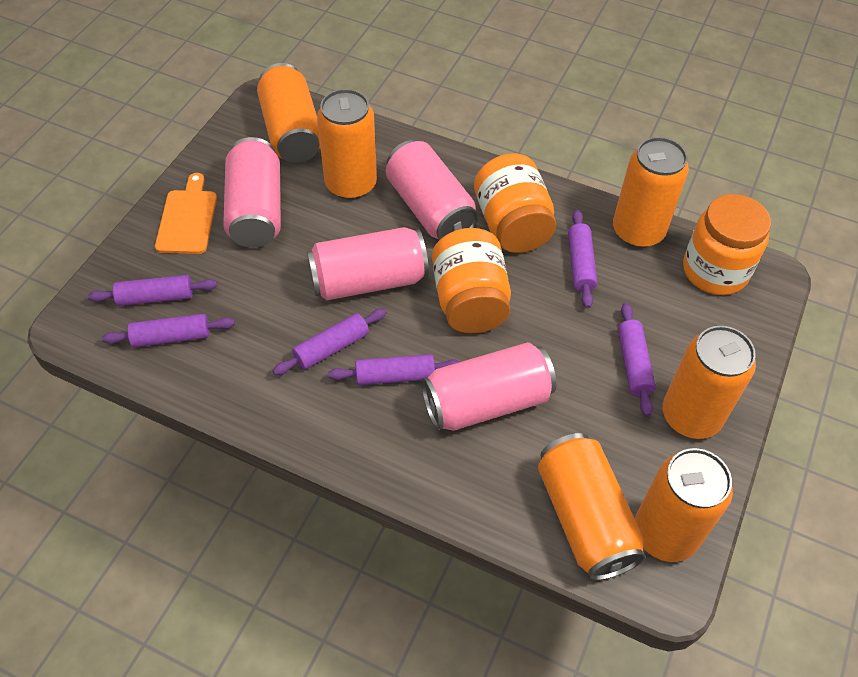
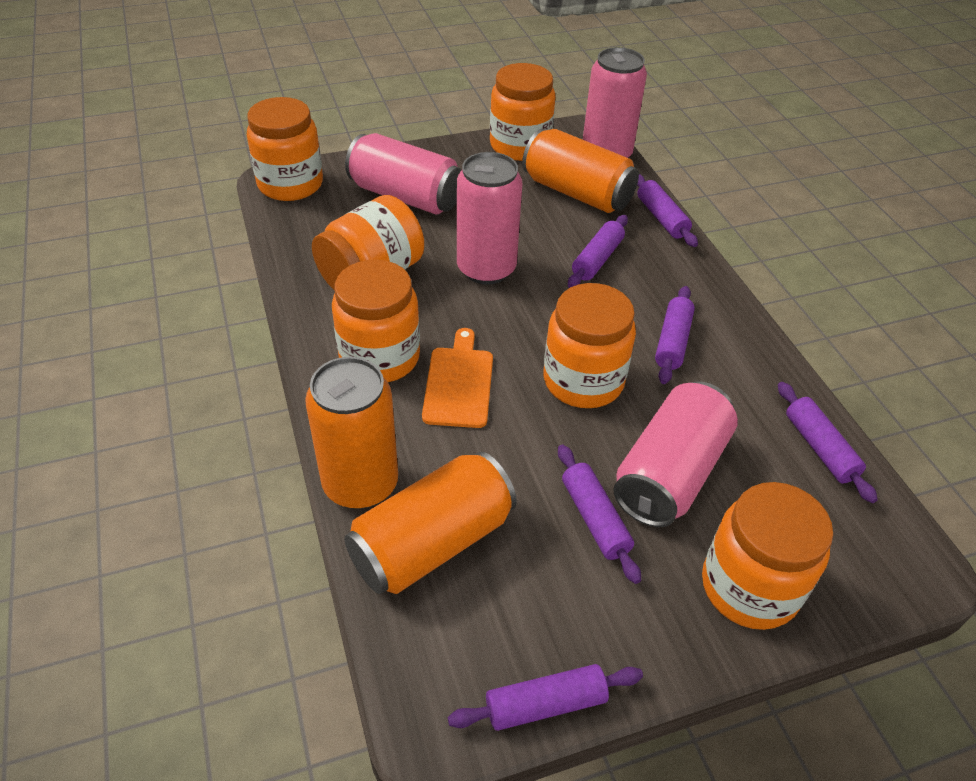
orange can: [257,63,320,163] [317,89,377,200] [538,433,646,581] [613,137,689,248] [635,448,733,562] [663,326,756,439] = 6 -> [305,357,398,509] [344,452,517,594] [522,129,639,213] = 3
orange jar: [432,228,511,334] [474,154,556,253] [683,194,771,295] = 3 -> [247,97,323,201] [312,195,424,290] [332,260,420,382] [490,63,556,161] [544,283,636,408] [702,482,833,630] = 6

